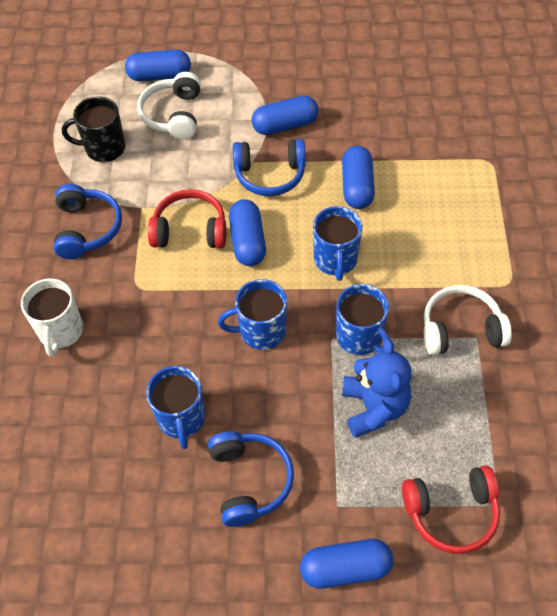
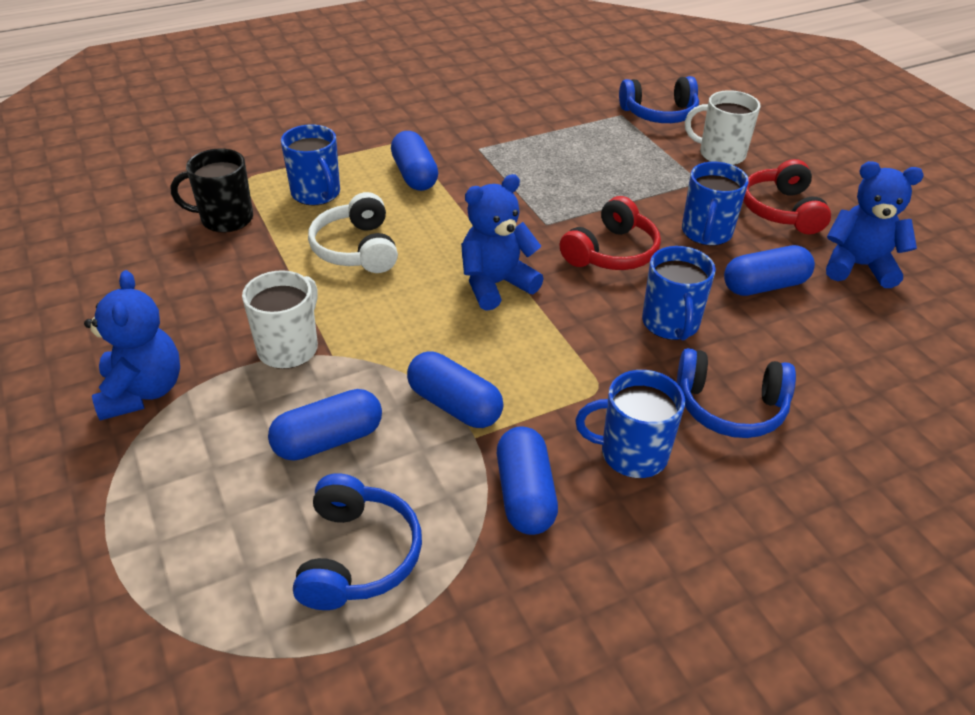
blue teddy bear: [342,338,412,438] = 1 -> [84,270,180,420] [461,174,544,311] [826,161,924,288] = 3
white headphones: [138,72,201,139] [424,285,512,355] = 2 -> [308,192,398,273] = 1
white mug: [21,278,83,357] = 1 -> [242,270,318,369] [685,90,760,165] = 2

